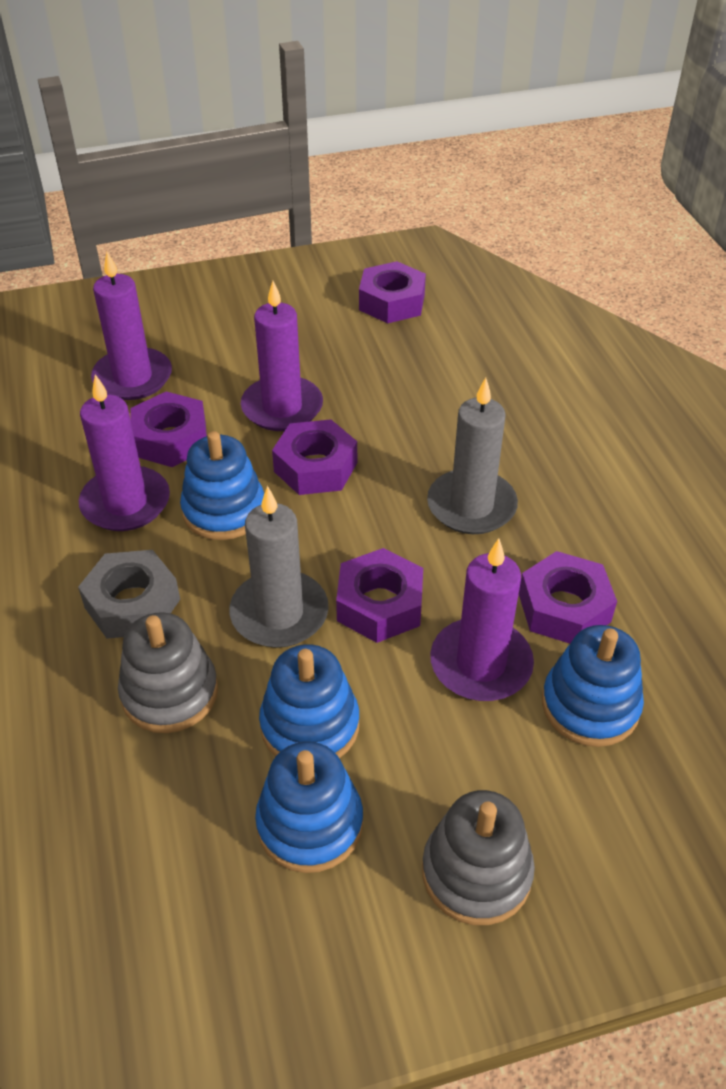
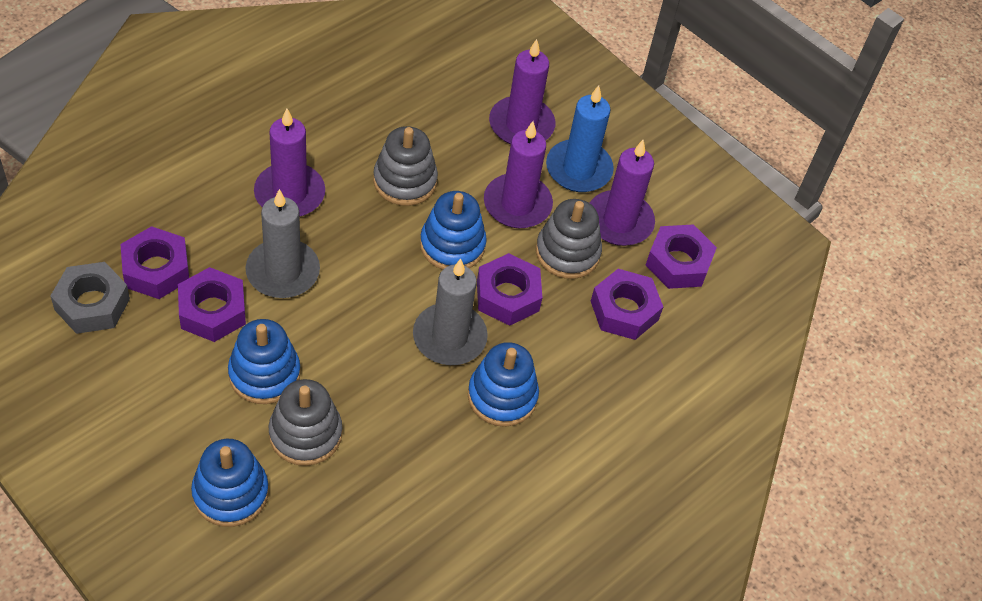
blue candle: none = 0 -> [546,85,614,192] = 1
grey stacking toy: [118,612,218,733] [422,790,535,925] = 2 -> [269,379,342,466] [373,126,438,206] [536,199,602,279] = 3

